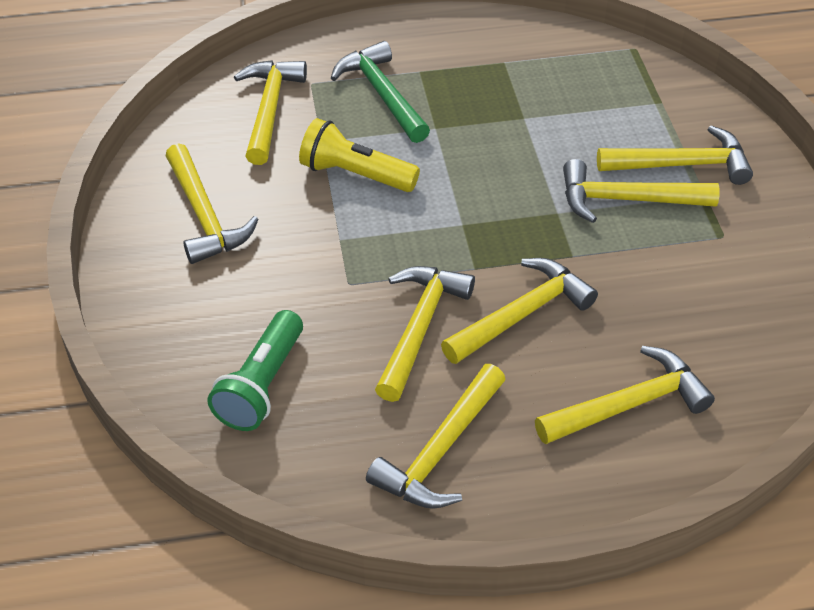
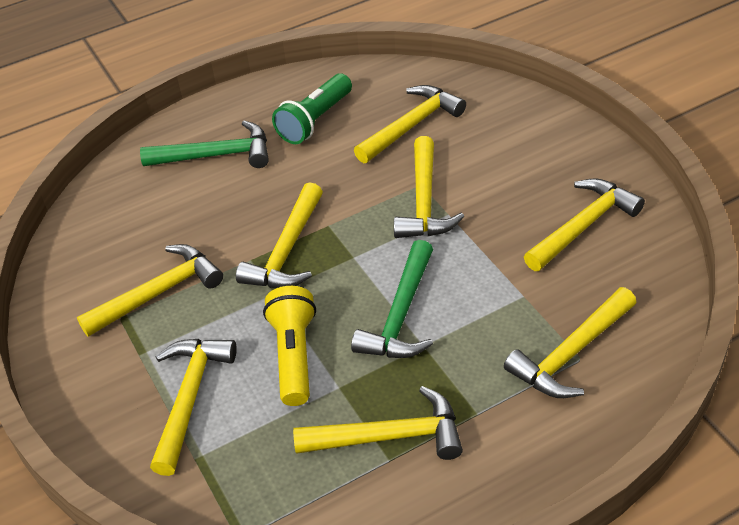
green hammer: [331,41,430,143] = 1 -> [140,120,269,168] [351,240,433,358] = 2

